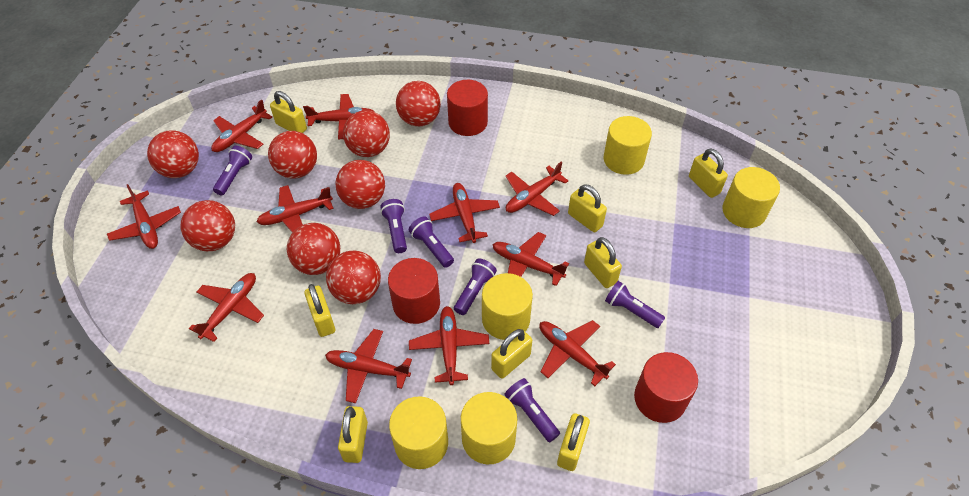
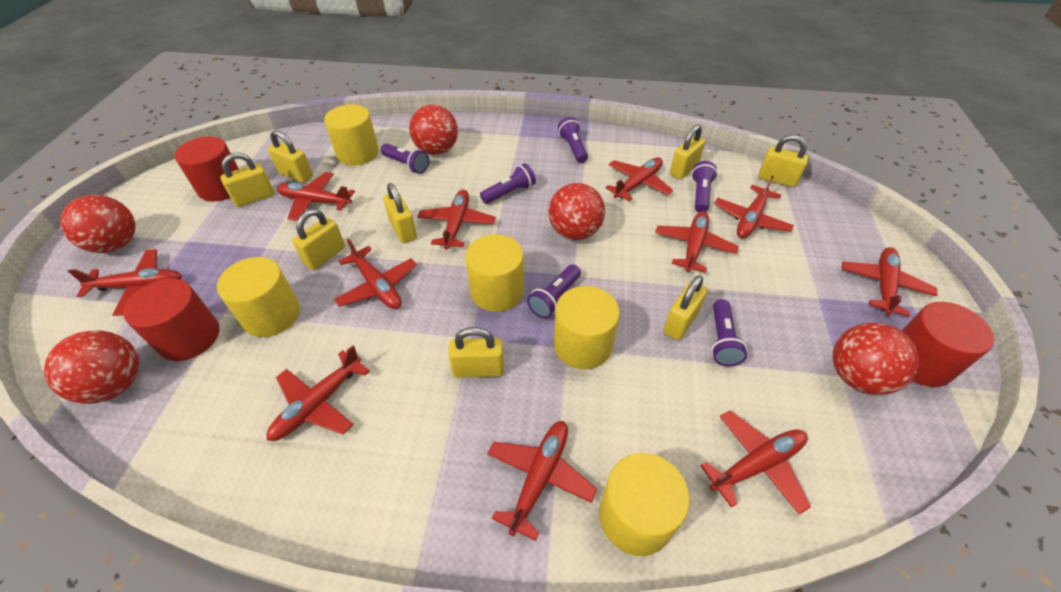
red ball: [147,130,199,178] [181,200,235,251] [268,131,317,179] [287,223,340,275] [326,251,381,304] [335,160,385,209] [343,110,390,157] [396,81,441,126] = 8 -> [44,331,140,404] [60,195,136,253] [409,105,458,155] [548,183,605,240] [833,322,919,395] = 5

